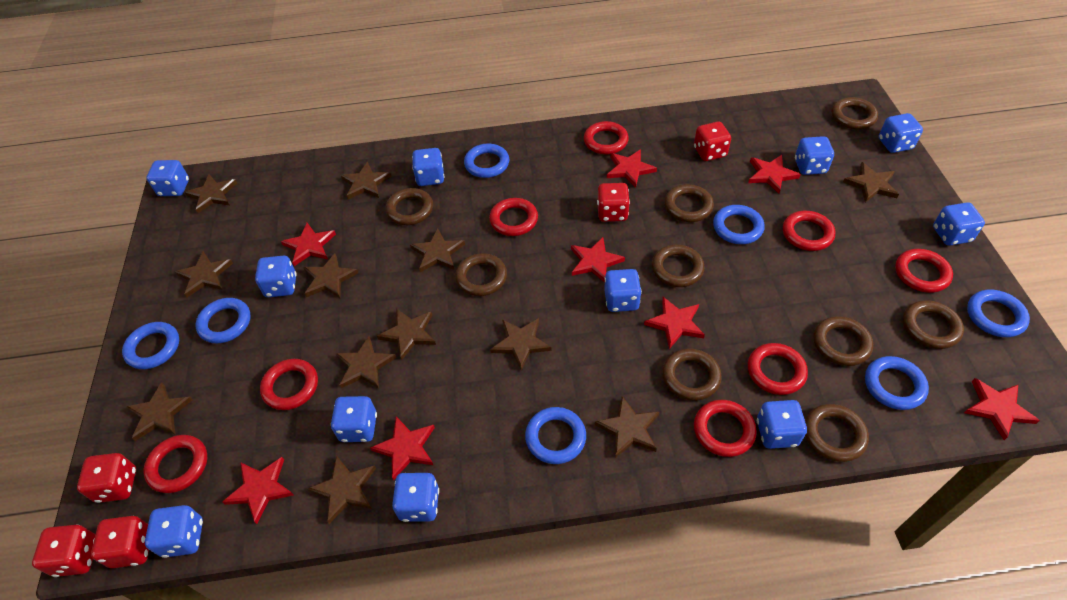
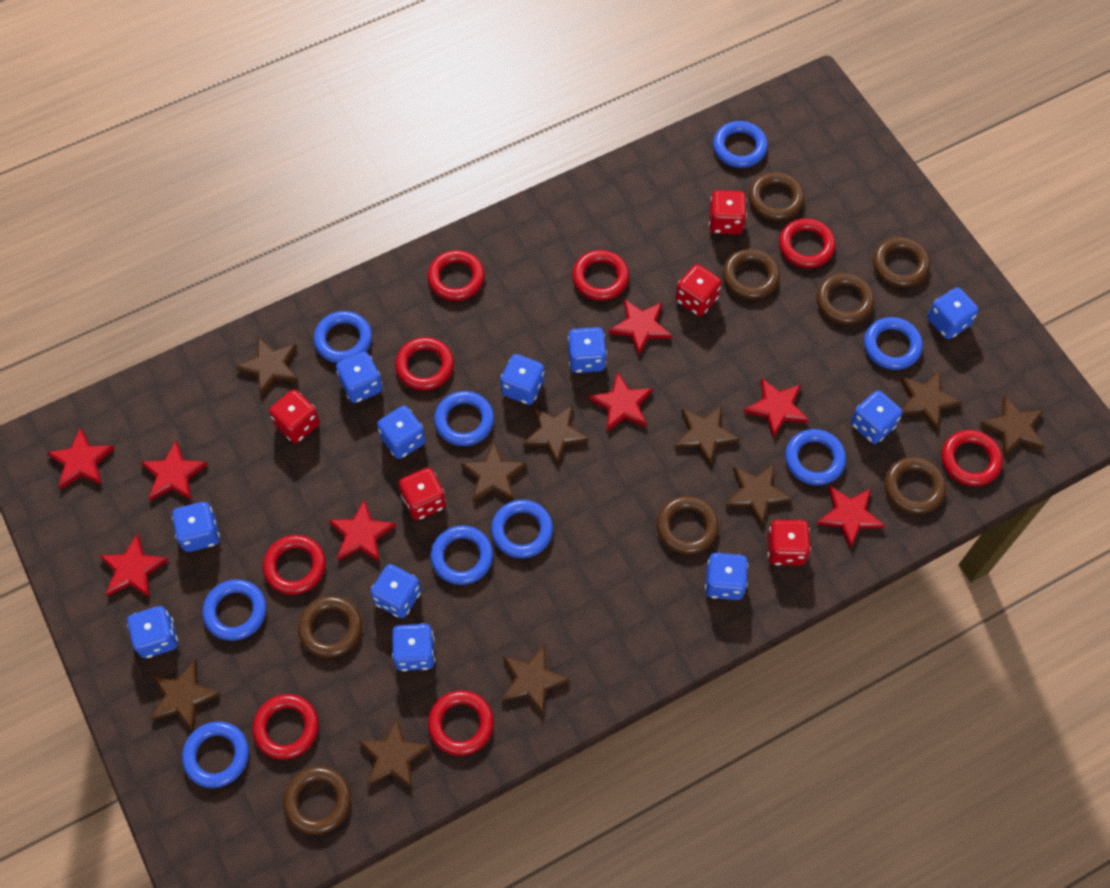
blue ring: [122,322,179,369] [196,298,251,343] [464,144,509,178] [525,407,586,464] [713,205,764,244] [865,356,929,410] [967,289,1030,337] = 7 -> [182,721,249,788] [203,579,266,641] [314,311,372,363] [431,525,493,585] [434,391,494,446] [491,500,553,558] [713,121,768,168] [785,429,846,485] [864,317,923,370] = 9
brown ring: [386,188,433,225] [455,253,507,296] [652,244,705,287] [662,348,722,401] [664,184,714,222] [805,404,869,462] [813,316,873,366] [831,97,878,130] [903,300,964,349] = 9 -> [283,766,351,835] [298,596,362,658] [657,496,719,554] [723,249,780,299] [749,172,804,221] [817,273,874,324] [873,237,930,287] [885,457,946,514] = 8
brown star: [127,382,192,441] [175,251,233,298] [185,174,237,213] [303,253,358,298] [308,455,376,524] [336,336,396,389] [341,162,392,200] [377,309,436,360] [410,228,465,272] [490,318,552,370] [595,396,659,458] [843,162,899,203] = 12 -> [150,660,221,731] [236,337,299,396] [358,718,431,789] [461,442,527,502] [501,645,570,715] [523,405,589,465] [674,405,740,465] [725,464,792,526] [900,371,962,431] [980,396,1045,456] = 10

